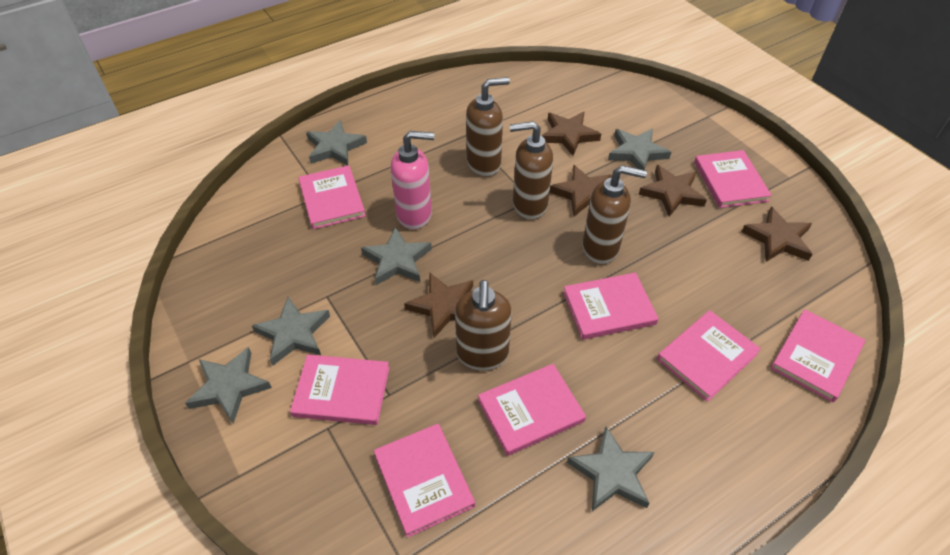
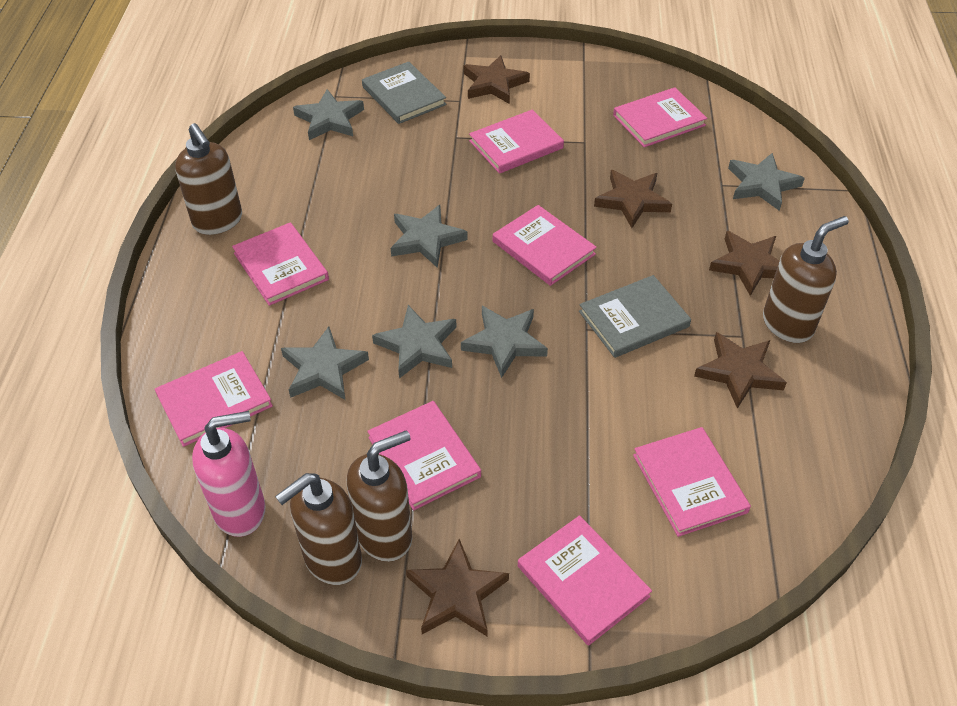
grey book: none = 0 -> [362,61,446,124] [579,275,691,358] = 2

